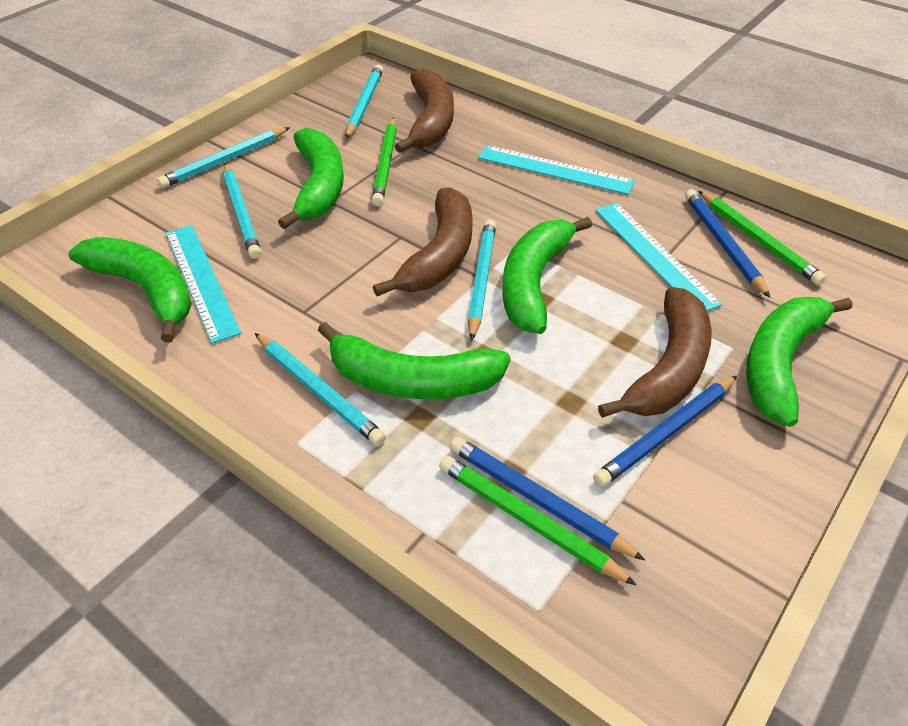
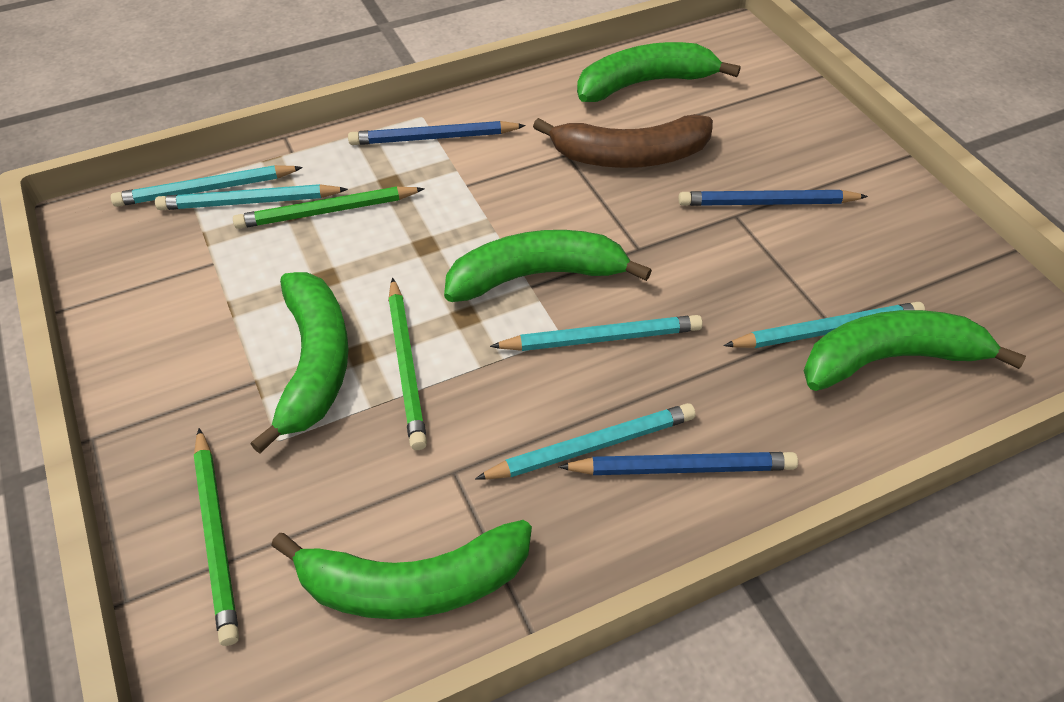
brown banana: [373,188,473,296] [394,69,454,153] [598,287,711,418] = 3 -> [533,114,713,168] = 1
turquoise ruler: [166,225,241,343] [478,145,635,195] [595,203,722,311] = 3 -> none = 0

